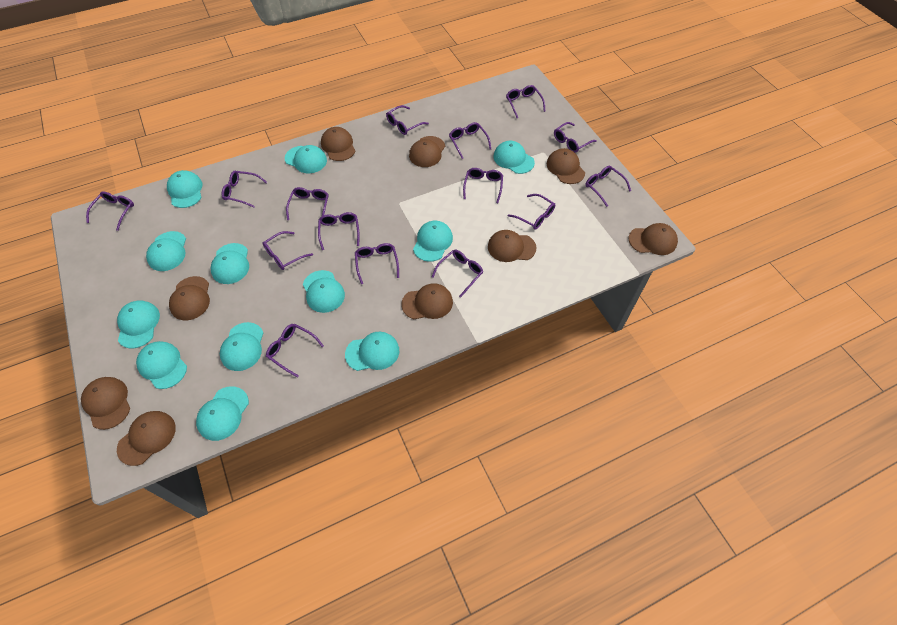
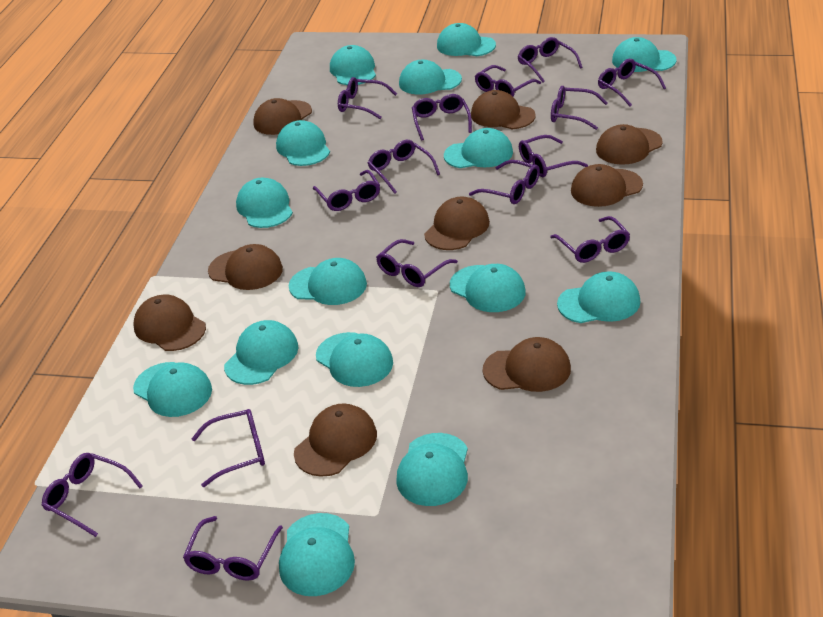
turquoise cap: [117,300,160,348] [136,341,187,389] [146,231,186,271] [167,170,202,208] [196,386,249,441] [211,243,249,284] [220,322,264,371] [285,145,327,174] [303,270,345,313] [345,332,399,371] [413,221,453,262] [493,141,535,174] = 12 -> [133,362,212,417] [224,320,298,385] [236,178,293,228] [276,120,330,166] [279,513,355,596] [289,258,367,305] [316,332,393,387] [330,45,376,85] [396,433,468,506] [399,59,462,94] [437,23,496,56] [444,128,513,168] [450,264,526,312] [557,271,640,323] [612,37,676,72] = 15

